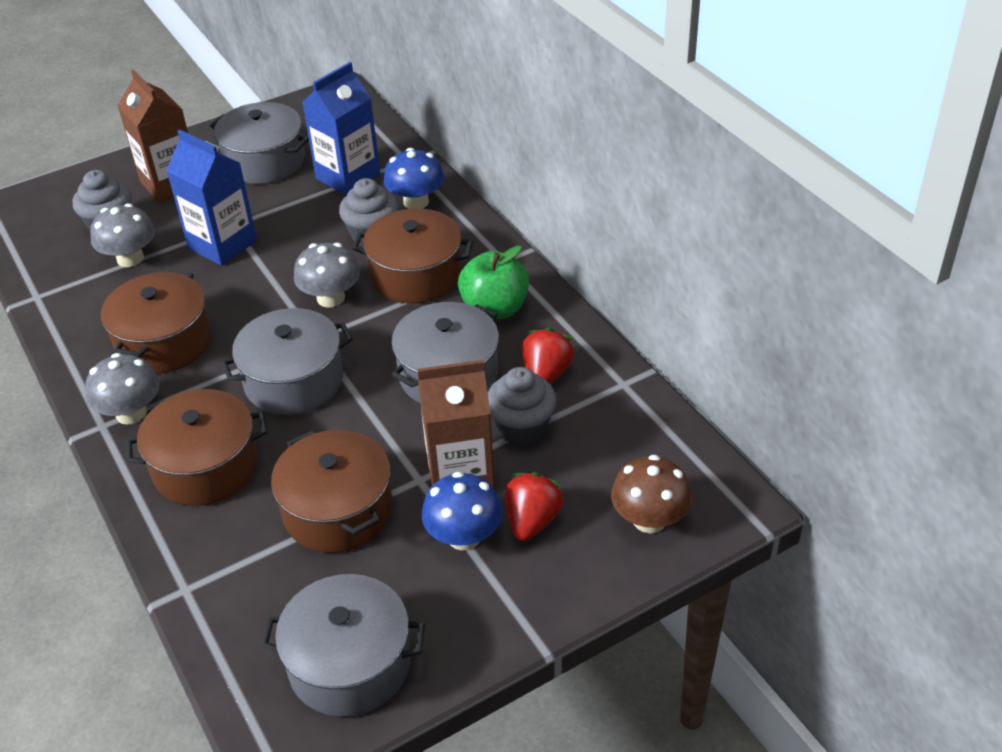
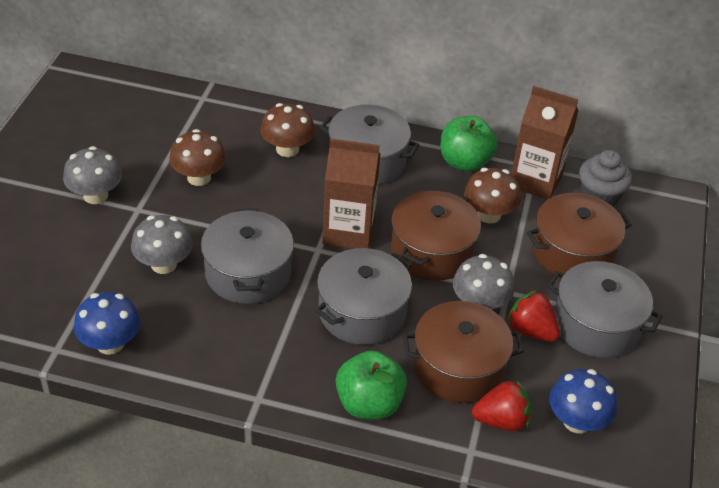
blue carton: [166,130,257,266] [302,62,380,196] = 2 -> none = 0
brown mushroom: [611,455,692,533] = 1 -> [169,129,226,186] [261,103,315,157] [464,168,521,223] = 3
brown pot: [101,271,212,374] [126,389,267,506] [271,430,393,553] [352,208,473,303] = 4 -> [391,191,481,281] [403,301,524,403] [527,193,632,278] = 3
green apple: [458,246,529,320] = 1 -> [336,351,407,420] [440,116,498,172] = 2
grey cupcake: [73,170,132,230] [339,178,398,247] [488,367,557,446] = 3 -> [579,150,632,207] = 1

